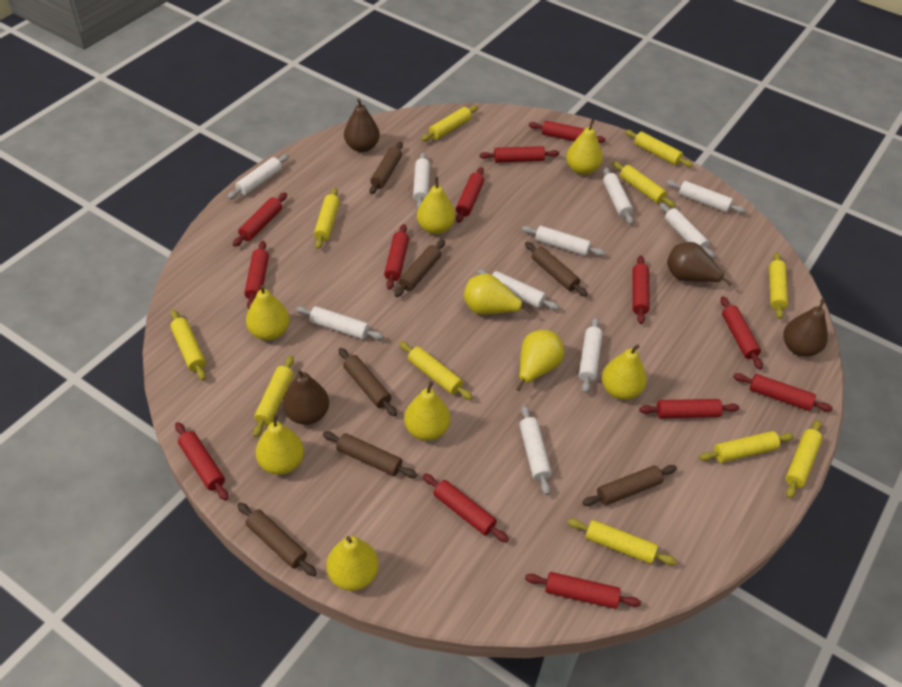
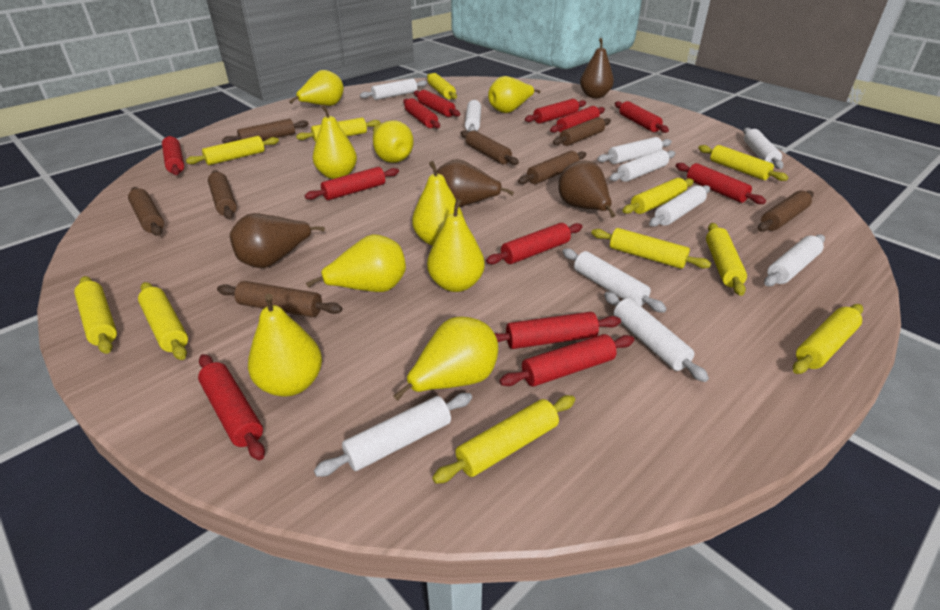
brown rolling pin: [237,503,317,576] [323,431,417,478] [339,348,397,416] [370,142,403,194] [395,240,445,297] [525,242,588,297] [582,465,677,506] = 7 -> [128,187,164,236] [208,170,237,219] [217,281,342,317] [222,119,308,143] [460,131,519,165] [518,151,586,184] [553,117,611,146] [758,191,814,232] = 8
red rolling pin: [175,422,228,501] [233,193,287,247] [244,241,269,309] [384,224,409,290] [423,473,509,543] [456,167,484,223] [479,146,559,162] [525,572,641,609] [529,121,606,143] [633,255,650,324] [639,399,739,418] [721,296,763,369] [733,373,833,412] = 13 -> [162,136,184,175] [198,354,265,460] [305,167,399,200] [403,98,440,129] [414,90,460,117] [486,223,583,264] [494,312,621,349] [499,334,634,387] [525,99,586,124] [550,106,605,133] [615,101,669,133] [676,163,766,204] = 12

